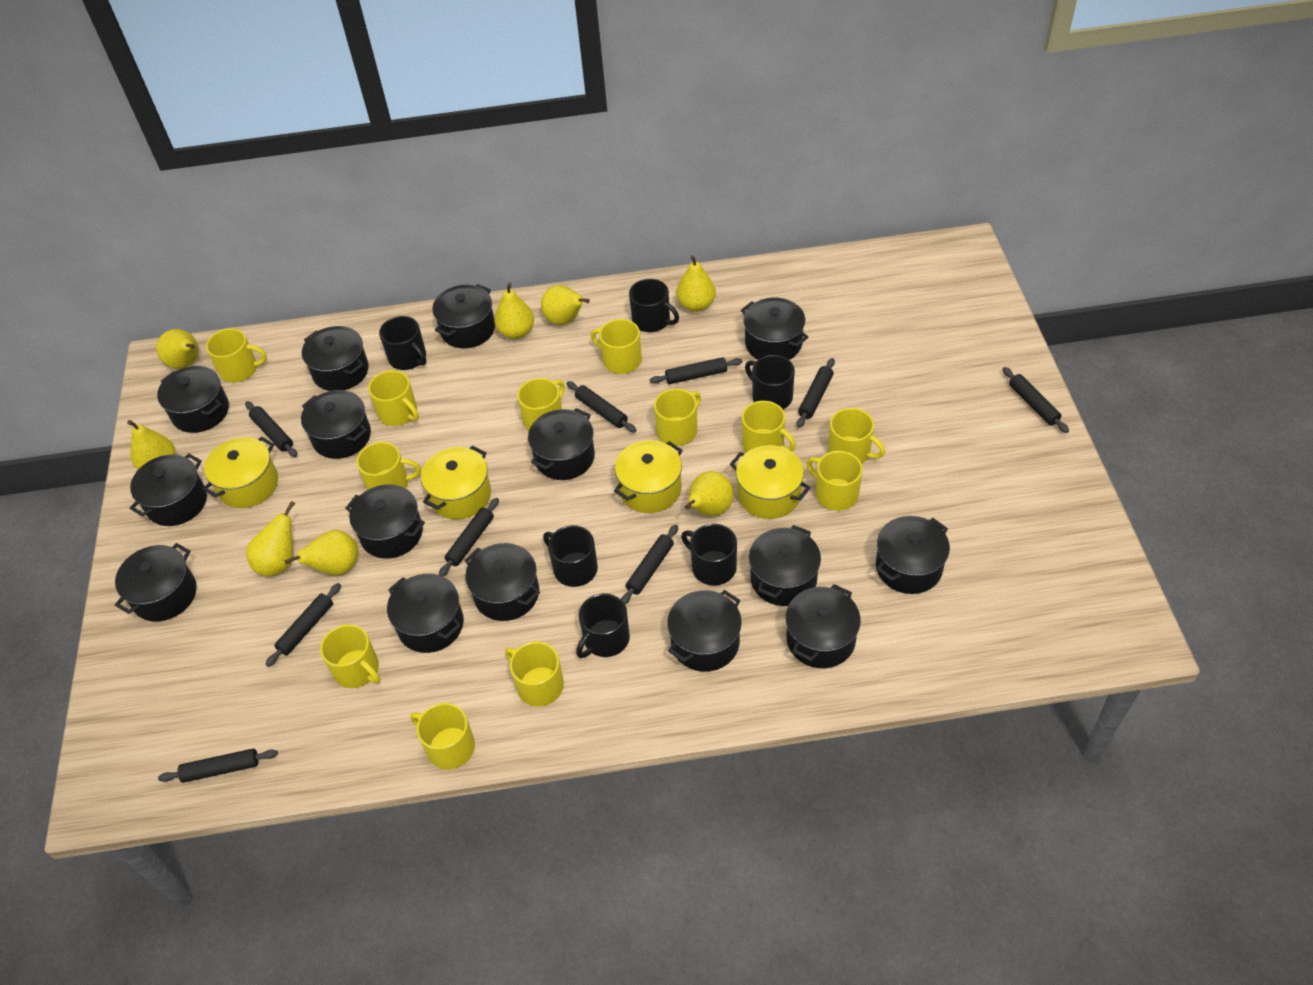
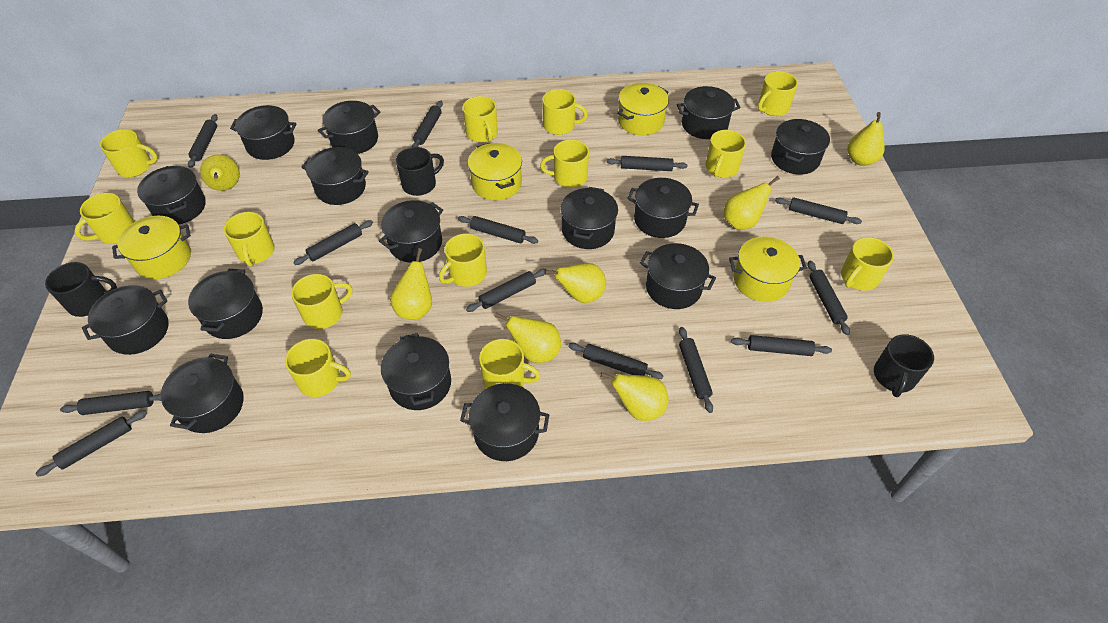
black mug: [379,316,427,370] [543,525,598,587] [576,593,630,658] [629,279,679,332] [681,524,737,586] [745,355,795,409] = 6 -> [45,262,117,317] [396,147,444,196] [874,334,934,397] = 3
black rolling pin: [158,749,278,783] [245,401,297,457] [265,583,341,667] [439,498,499,577] [567,381,636,433] [621,525,678,604] [650,357,742,384] [797,358,835,428] [1002,367,1069,433] = 9 -> [35,410,147,476] [60,391,161,415] [188,114,218,168] [293,220,373,265] [412,101,443,147] [458,216,538,244] [466,269,547,312] [568,343,664,379] [607,156,688,171] [679,327,713,413] [731,335,832,356] [775,197,862,224] [808,261,850,335] = 13
yellow mug: [206,328,267,382] [320,624,380,688] [357,442,421,490] [368,370,419,426] [411,703,475,769] [505,641,564,707] [517,378,565,431] [591,319,642,374] [654,389,701,446] [742,401,796,452] [806,451,863,511] [828,408,885,464] = 12 -> [75,193,135,244] [100,129,158,177] [224,212,275,267] [285,339,351,397] [291,274,353,329] [439,234,487,287] [463,96,498,142] [479,339,540,388] [540,139,589,188] [542,89,588,135] [705,130,746,178] [758,71,798,116] [841,237,894,291] = 13
yellow pear: [127,420,175,470] [156,329,199,369] [246,501,295,577] [285,530,358,576] [494,282,534,339] [541,285,590,325] [677,255,716,312] [685,471,734,516] = 8 -> [200,154,240,191] [390,248,432,320] [495,313,561,363] [544,263,606,303] [600,372,669,421] [724,176,780,230] [847,112,885,166] = 7

